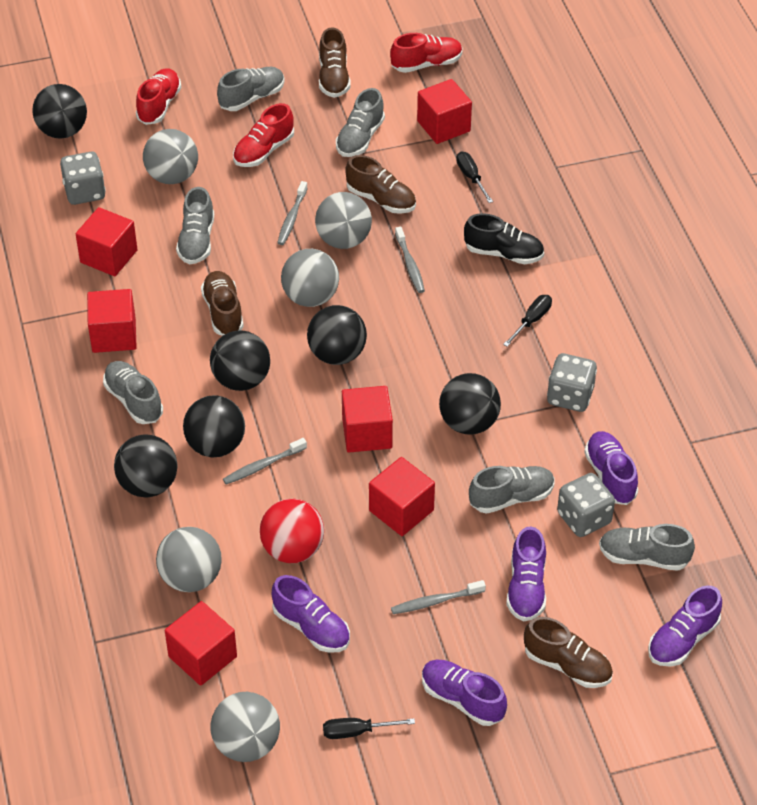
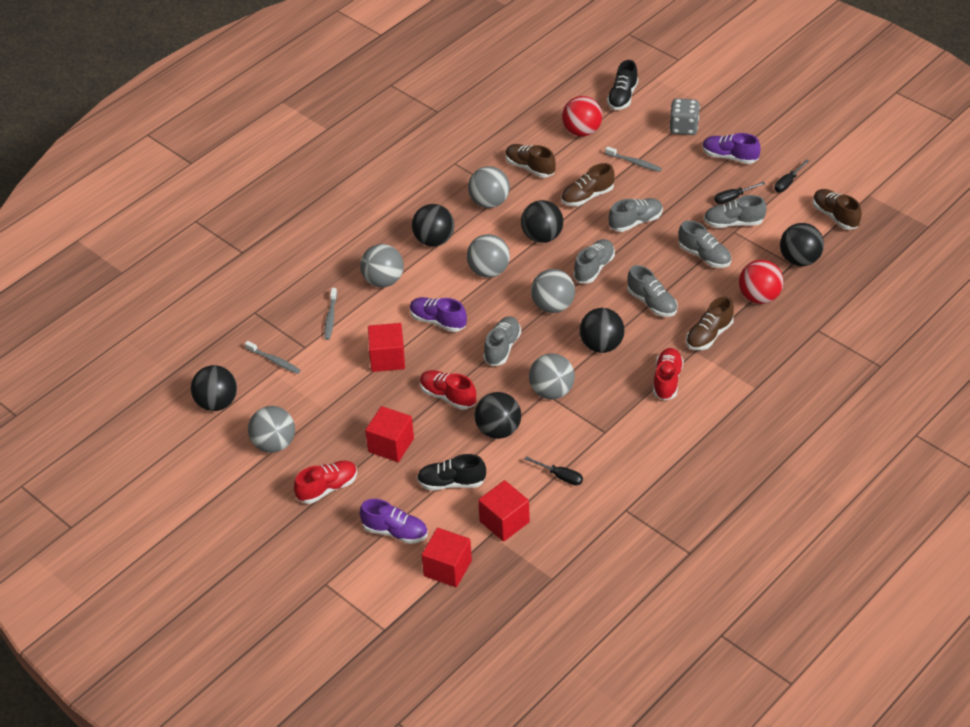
black shoe: [464,213,544,264] = 1 -> [417,454,486,490] [607,60,638,110] = 2
grey ball: [143,129,198,184] [156,527,222,592] [210,692,280,762] [281,249,339,307] [315,192,372,249] = 5 -> [248,406,295,453] [360,244,404,287] [467,234,510,278] [468,166,510,208] [529,353,575,399] [531,269,575,313] = 6
grey dice: [60,152,106,205] [547,353,597,412] [557,473,615,537] = 3 -> [669,98,700,135] = 1
grey toothbrush: [223,438,307,485] [277,181,308,245] [391,580,486,614] [395,227,425,293] = 4 -> [245,341,301,374] [324,288,337,340] [605,146,662,172] = 3
purple shoe: [272,575,350,653] [422,660,507,726] [506,526,546,621] [584,431,638,505] [648,585,722,667] = 5 -> [360,499,428,544] [410,297,467,332] [703,133,761,164] = 3
red ball: [260,499,324,563] = 1 -> [562,96,602,136] [739,260,784,304] = 2
red cube: [76,207,138,276] [87,289,137,353] [165,601,237,686] [342,386,393,453] [369,457,435,536] [417,79,472,144] = 6 -> [365,406,414,462] [368,323,405,372] [422,528,472,587] [478,480,530,542] = 4

